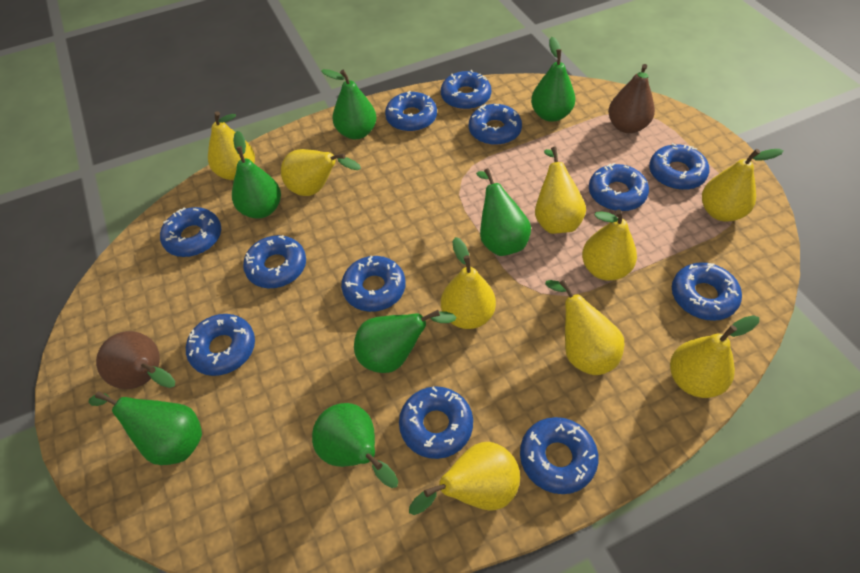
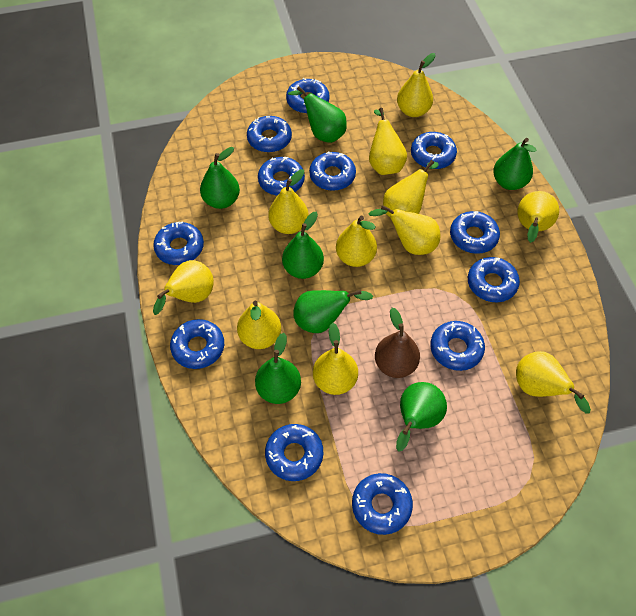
brown pear: [96,331,175,389] [608,64,655,133] = 2 -> [375,308,420,378] = 1
yellow pear: [208,111,255,180] [281,149,361,196] [409,442,520,515] [441,237,496,329] [535,146,586,234] [545,279,625,375] [582,209,637,281] [670,315,759,398] [702,149,784,222] = 9 -> [153,260,214,315] [237,301,281,349] [268,169,309,234] [313,323,358,395] [336,215,377,267] [368,205,441,255] [369,108,407,175] [383,160,439,217] [397,53,436,117] [516,351,591,414] [517,191,559,243] = 11

